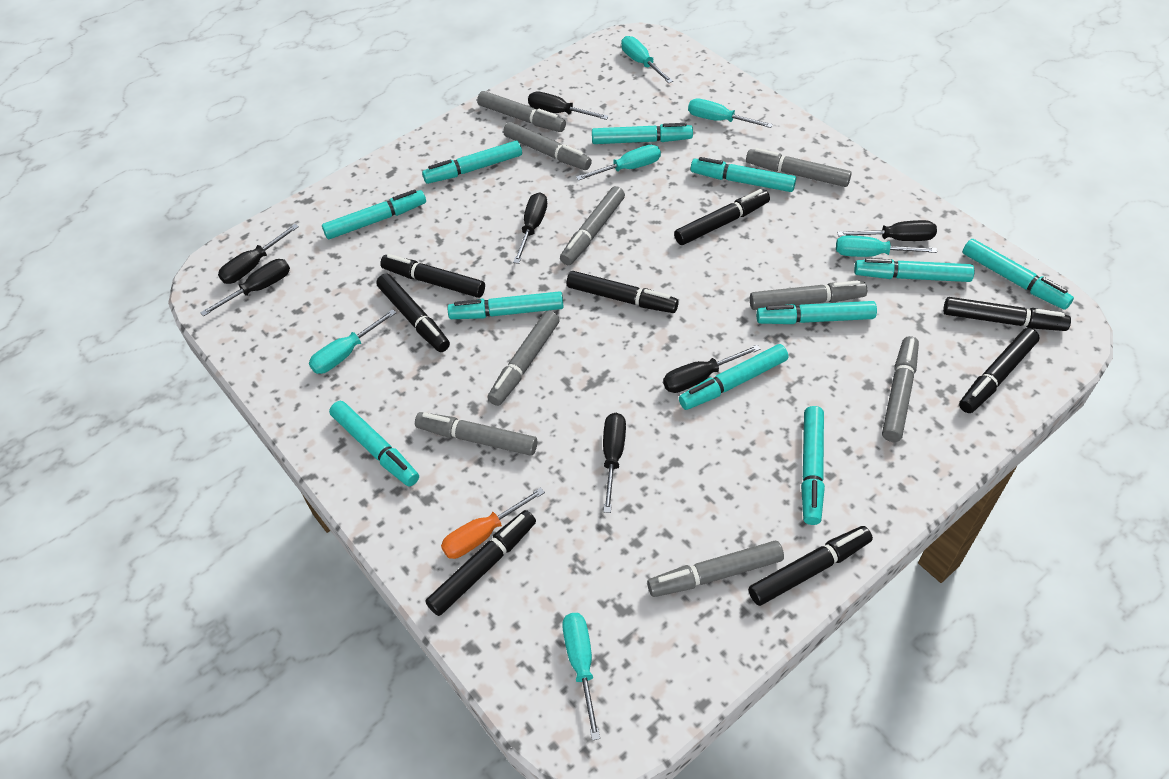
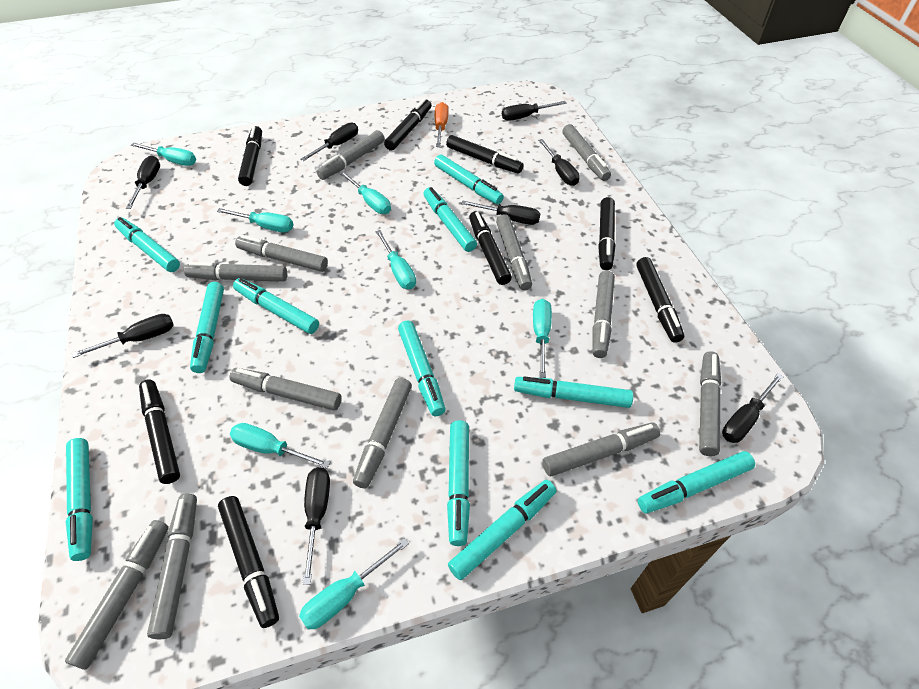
black screwdriver: [200,259,290,316] [218,224,299,284] [513,193,547,264] [528,92,609,120] [603,413,626,513] [663,345,760,393] [837,220,937,241] = 7 -> [72,314,174,358] [126,156,160,209] [300,123,358,161] [302,467,330,585] [461,200,540,225] [502,101,567,121] [538,139,580,186] [722,373,784,443] = 8
grey marker: [415,412,537,456] [477,91,566,132] [487,311,560,406] [503,122,592,170] [560,186,625,265] [647,541,784,597] [746,148,852,187] [750,280,867,310] [882,336,919,442] = 9 -> [65,520,169,670] [147,494,197,639] [184,262,287,282] [230,368,342,411] [235,235,328,272] [317,130,385,180] [353,378,412,489] [496,214,532,290] [542,422,660,476] [562,124,611,181] [592,271,615,358] [699,351,721,456] = 12
turquoise screwdriver: [309,309,396,374] [562,613,600,741] [576,145,661,181] [621,36,673,83] [688,99,773,128] [836,236,937,257] = 6 -> [131,143,196,166] [217,208,293,232] [230,423,330,468] [299,538,409,630] [340,171,391,214] [375,230,416,289] [533,299,552,378] = 7

